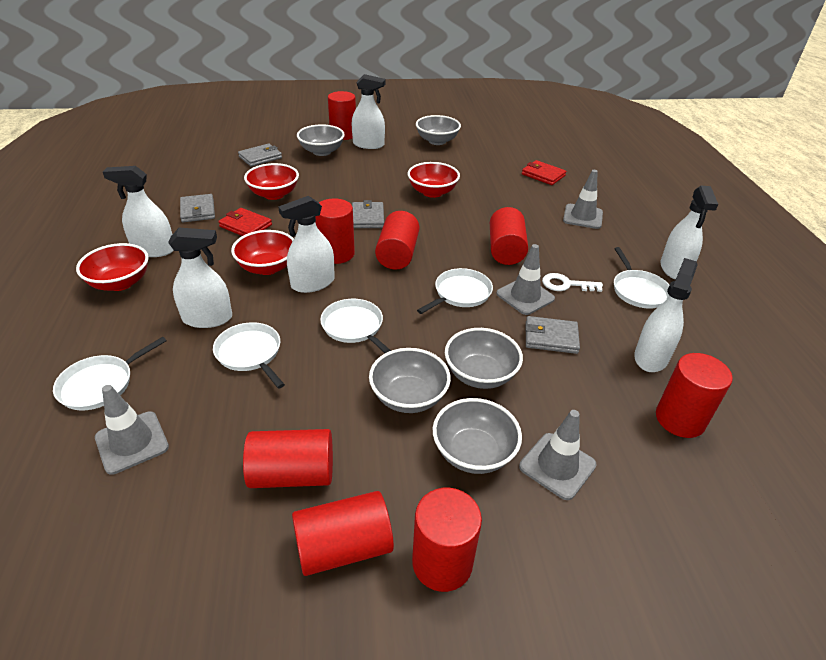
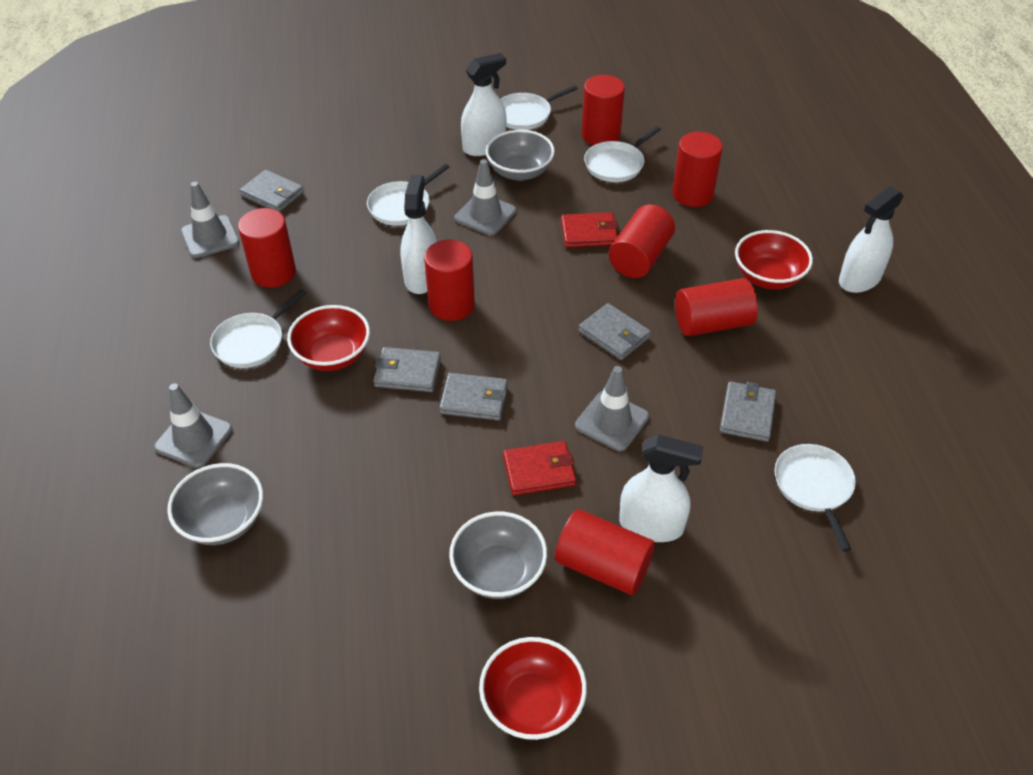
grey bowl: [297,124,345,156] [369,348,451,413] [416,115,461,145] [433,398,522,474] [445,328,523,389] = 5 -> [167,463,263,545] [449,512,547,599] [486,130,555,181] = 3
grey wallet: [180,194,215,222] [238,143,282,167] [352,200,384,228] [525,316,580,354] = 4 -> [239,170,304,212] [373,347,441,392] [439,373,508,421] [579,303,651,360] [720,381,776,442] = 5
red bowl: [76,243,149,291] [231,230,294,275] [244,163,299,200] [408,162,460,198] = 4 -> [287,305,370,371] [479,637,587,740] [735,230,813,289] = 3
red cylinder: [243,429,333,488] [292,491,394,576] [315,199,355,264] [328,91,356,140] [375,211,419,270] [412,488,482,592] [490,207,528,265] [656,353,733,438] = 8 -> [238,208,296,288] [424,240,475,321] [555,509,655,595] [582,75,625,145] [609,204,675,278] [672,132,723,207] [675,278,758,336] = 7
white key: [542,273,603,292] = 1 -> none = 0
white spray bottle: [103,166,174,257] [168,228,232,328] [278,196,335,293] [352,74,386,149] [634,258,698,372] [660,186,718,280] = 6 -> [400,174,437,294] [461,53,506,156] [619,434,704,542] [839,186,904,293] = 4

